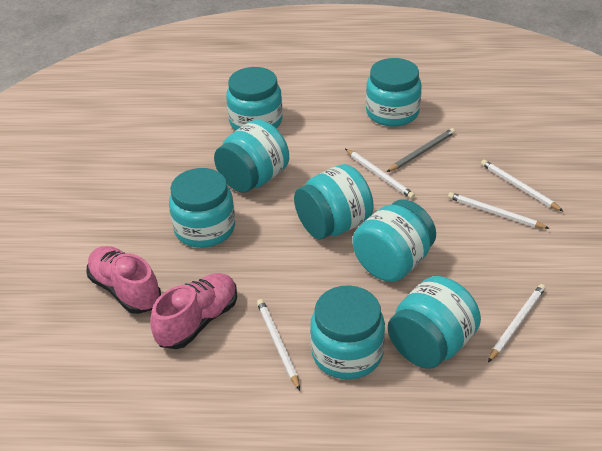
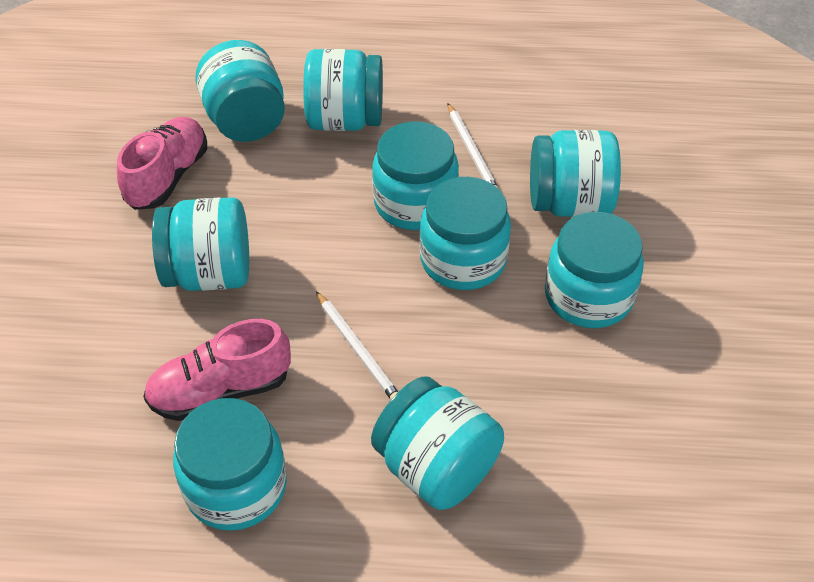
grey pencil: [387,128,455,172] = 1 -> none = 0
turquoise jar: [169,168,235,248] [214,120,289,193] [226,67,283,130] [294,164,374,239] [310,285,385,379] [352,200,436,282] [366,58,422,127] [388,276,481,369] = 8 -> [152,197,249,291] [173,398,287,531] [195,40,285,142] [303,49,383,131] [371,377,504,510] [372,121,459,230] [419,177,511,290] [530,130,621,217] [545,212,644,328] = 9
white pencil: [257,299,300,390] [345,149,415,199] [448,192,550,229] [481,160,564,212] [488,284,546,362] = 5 -> [316,291,398,399] [448,103,499,189] = 2

